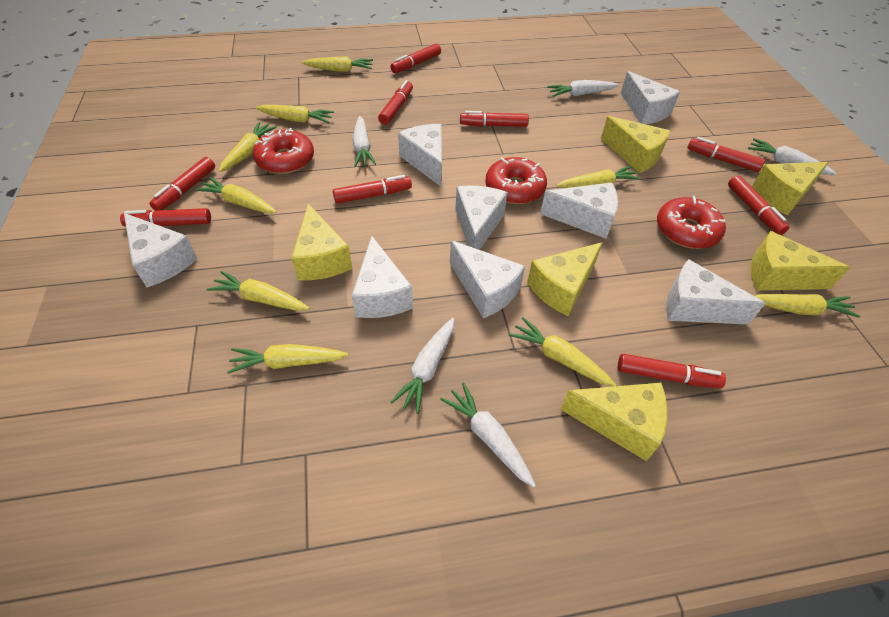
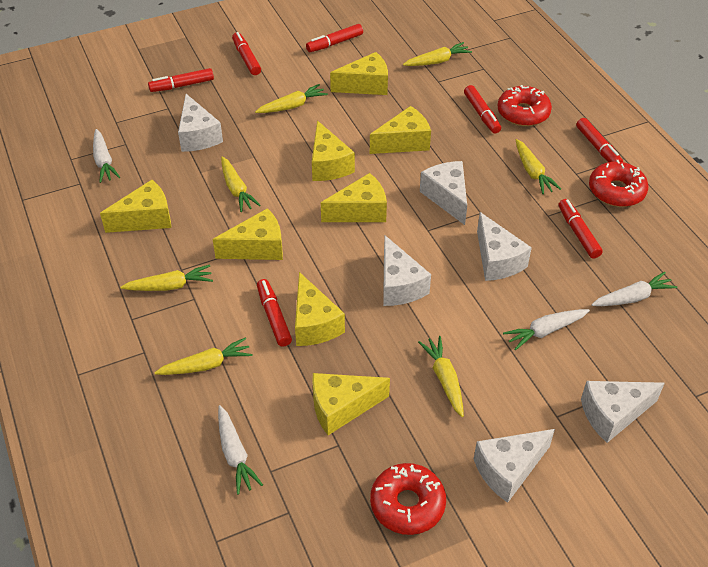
red marker: [120,208,211,227] [150,157,215,211] [333,175,412,204] [378,80,413,125] [390,44,441,73] [460,111,529,127] [618,354,726,388] [688,137,765,172] [728,175,789,235] = 9 -> [148,68,214,92] [232,32,261,75] [257,279,292,347] [306,24,363,52] [464,85,501,134] [559,199,603,259] [576,118,623,162] = 7
white carrot: [353,116,376,167] [391,318,454,414] [440,383,536,487] [547,80,619,97] [748,138,837,175] = 5 -> [93,129,120,183] [218,405,263,495] [503,309,590,350] [591,272,678,306] = 4
white cheese: [124,213,198,287] [352,236,413,318] [398,124,442,186] [450,240,525,318] [455,186,508,250] [540,182,618,239] [620,71,680,124] [666,259,766,325] = 8 -> [178,94,223,152] [383,236,431,306] [420,161,467,225] [474,429,555,503] [477,212,532,281] [581,381,665,443] = 6
yellow carrot: [195,177,277,213] [207,271,310,311] [219,122,277,172] [227,344,348,374] [256,105,334,123] [302,56,373,72] [509,317,616,386] [556,166,641,188] [755,294,860,318] = 9 -> [120,265,213,291] [154,337,253,375] [221,157,261,212] [255,84,328,113] [403,42,472,66] [418,336,464,417] [516,139,561,194] = 7
yellow cheese: [292,204,352,280] [527,242,603,316] [560,383,667,461] [601,116,670,173] [751,231,850,290] [752,162,829,215] = 6 -> [100,180,171,233] [213,208,283,260] [295,272,345,346] [312,120,355,181] [312,373,390,435] [321,173,387,222] [330,52,388,95] [370,106,431,154] = 8

